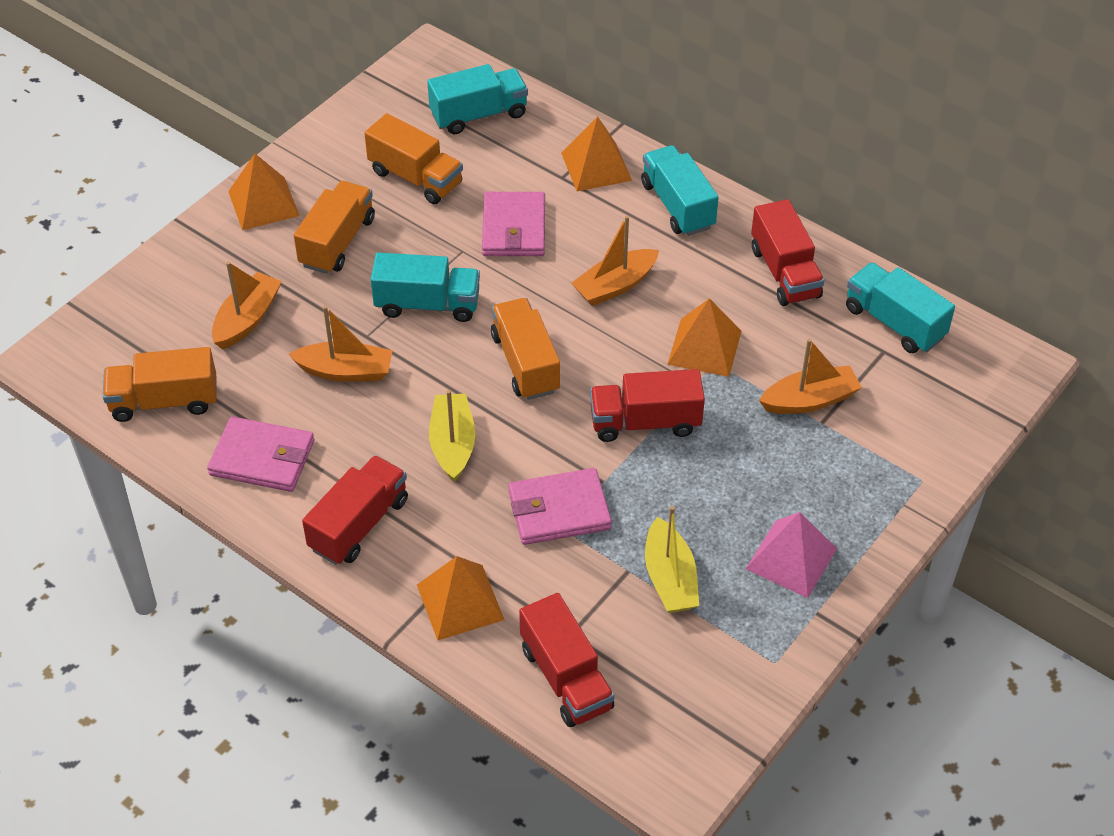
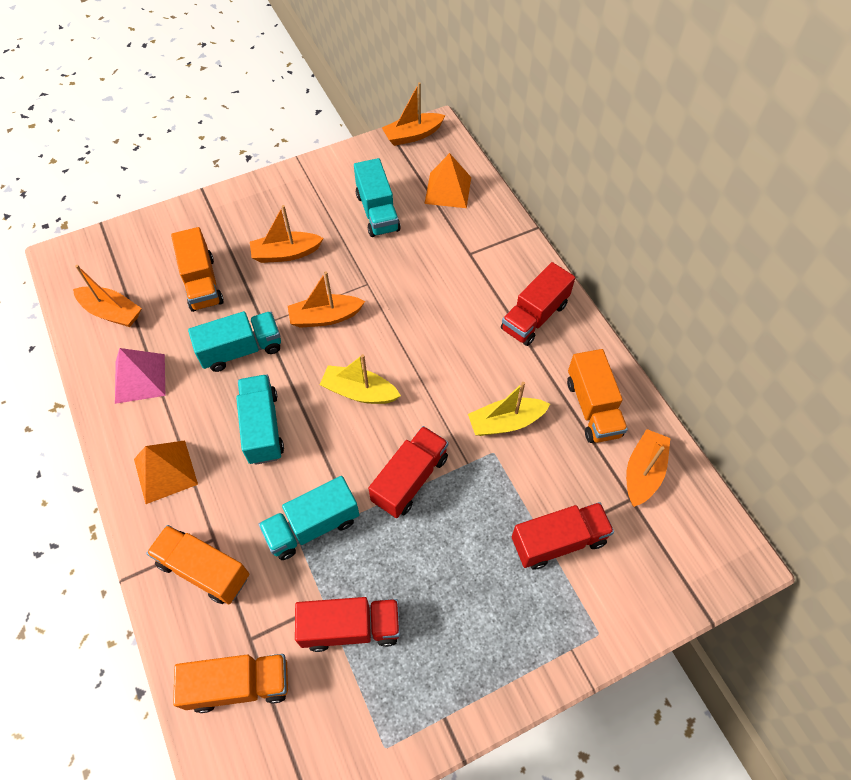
orange boat: [212,261,282,349] [289,306,393,382] [571,216,659,306] [759,339,862,414] = 4 -> [73,265,142,327] [250,205,323,263] [288,271,365,328] [382,82,445,146] [626,429,670,507] = 5
orange pyramid: [228,154,299,230] [417,556,505,640] [561,116,632,191] [667,298,742,377] = 4 -> [134,440,198,504] [424,153,471,208] = 2
pink wallet: [207,416,314,492] [482,192,545,256] [508,468,612,545] = 3 -> none = 0

